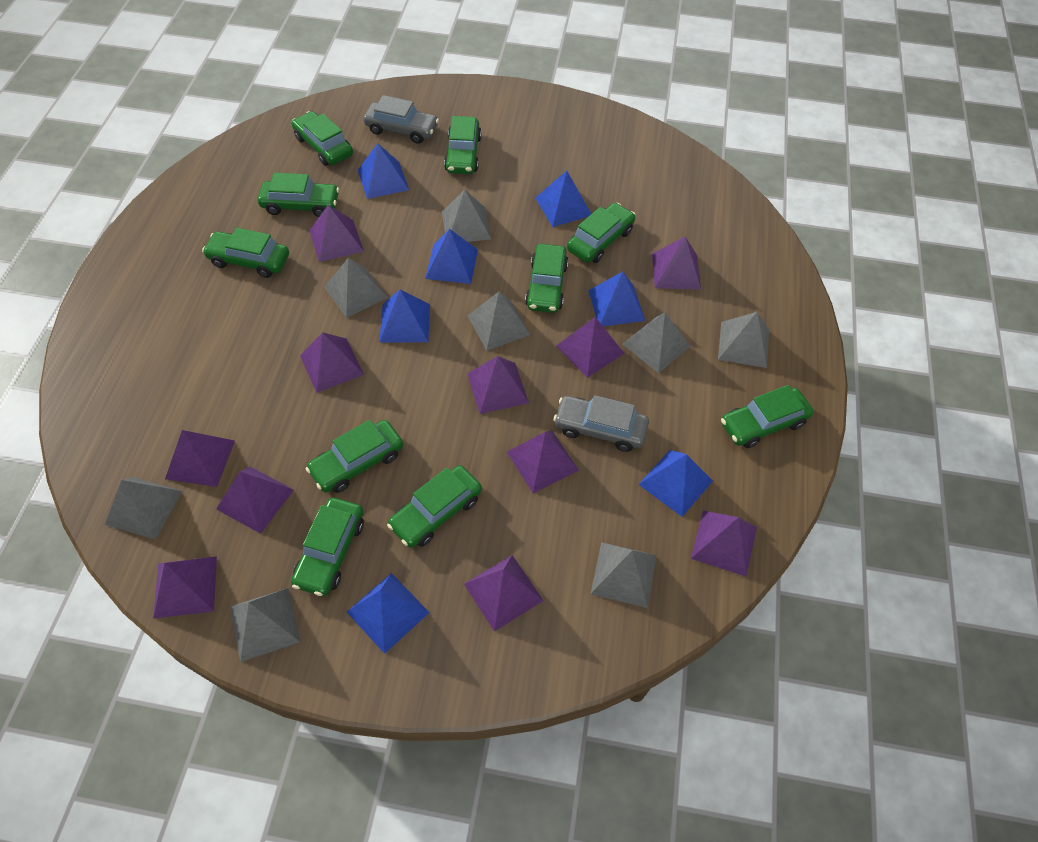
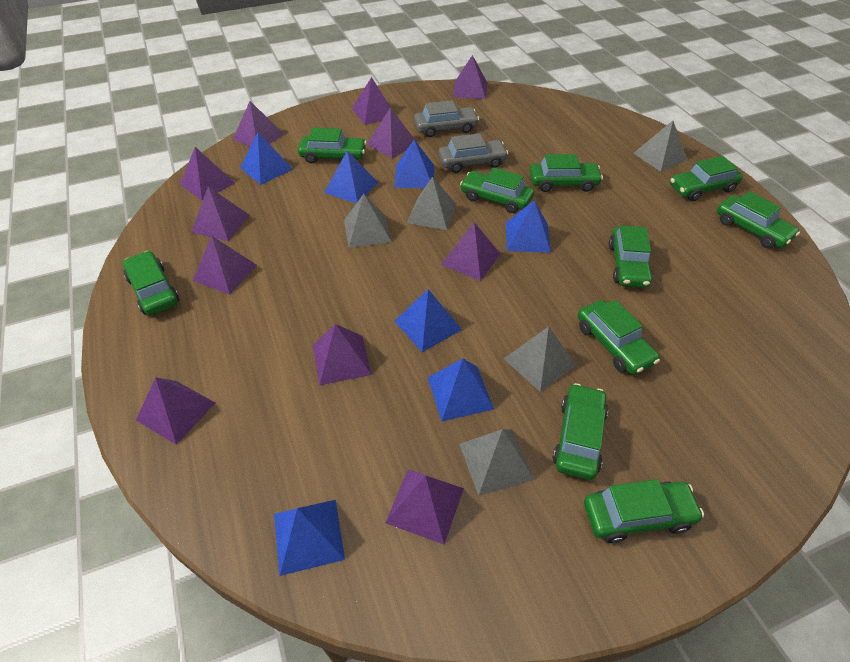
grey pyramid: [105,477,182,540] [230,588,301,662] [324,258,388,318] [442,189,491,242] [467,292,531,351] [591,542,657,608] [622,312,690,373] [718,312,769,368] = 8 -> [344,194,392,248] [407,176,457,230] [459,429,535,496] [504,326,576,392] [634,121,687,172] = 5

